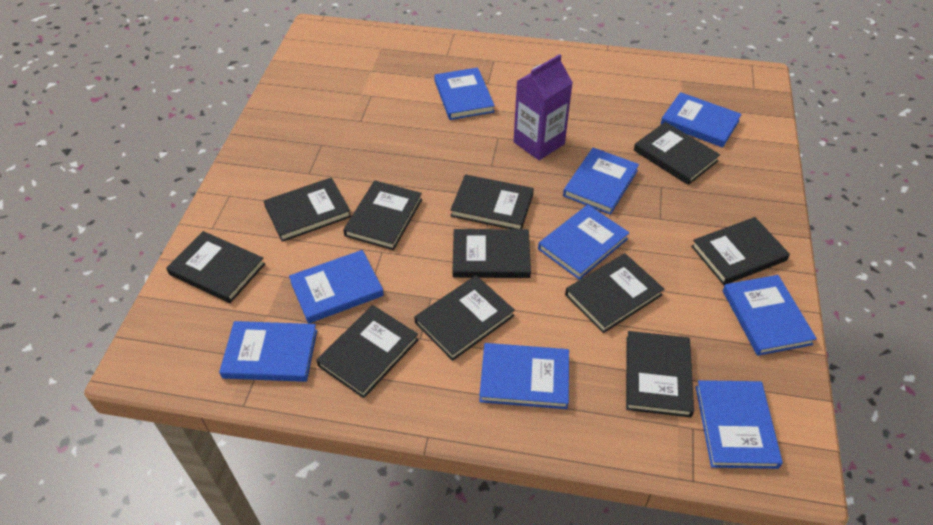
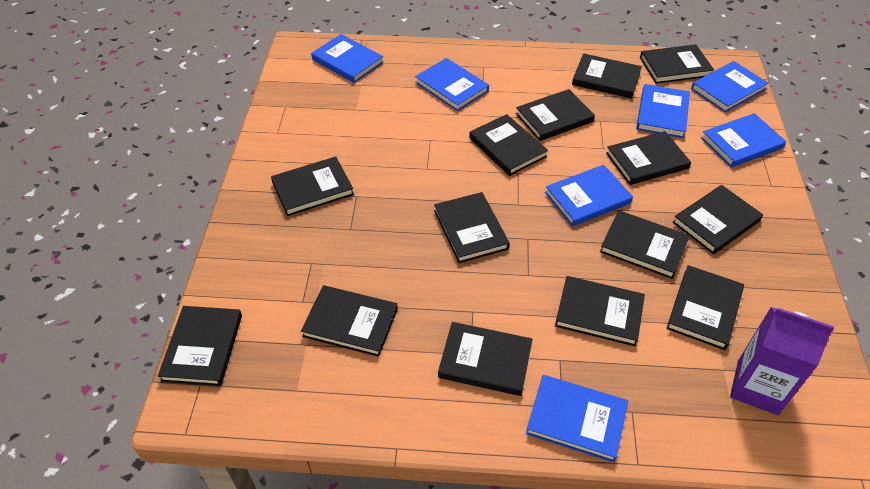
black book: [166,231,265,303] [264,177,351,242] [316,305,419,398] [343,180,422,250] [414,275,515,361] [451,174,534,229] [452,229,531,278] [565,253,664,333] [626,331,694,418] [634,122,720,185] [691,217,790,285] = 11 -> [158,306,242,386] [271,157,354,216] [301,285,398,357] [434,192,510,263] [438,322,533,396] [469,114,548,176] [516,89,595,141] [555,276,645,346] [572,53,642,99] [600,210,690,279] [606,131,691,185] [640,44,714,84] [666,265,744,350] [672,185,763,254] = 14
blue book: [219,321,317,382] [289,250,384,324] [434,67,495,120] [479,343,569,409] [538,205,629,280] [563,148,639,215] [661,92,742,148] [696,380,783,469] [723,275,817,356] = 9 -> [311,34,384,83] [415,58,489,111] [526,375,628,462] [545,165,633,227] [636,84,690,138] [691,61,768,112] [701,113,786,168] = 7

